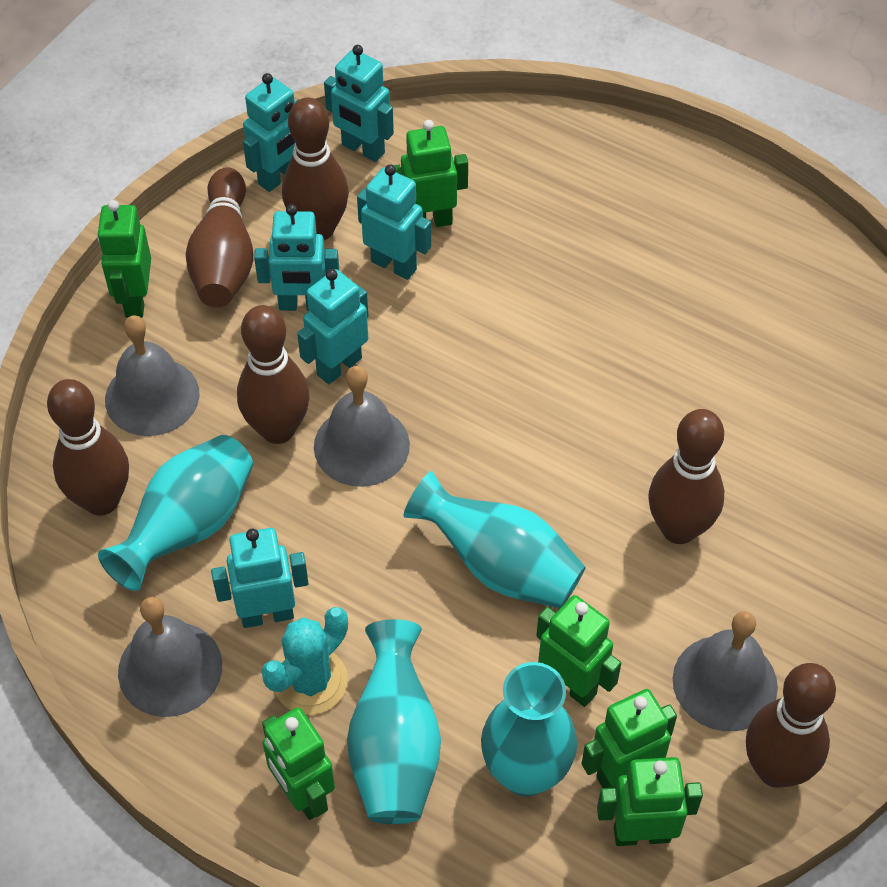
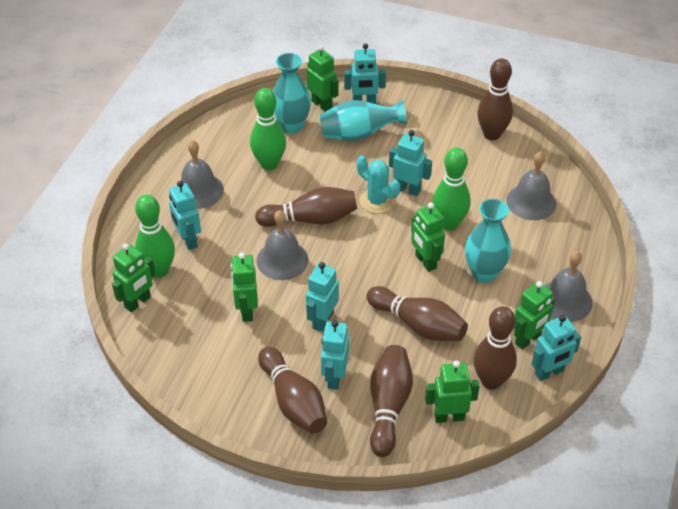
green bowling pin: none = 0 -> [135,195,175,278] [250,88,286,170] [433,148,471,231] = 3
turquoise vase: [98,435,253,591] [347,619,441,824] [403,471,586,608] [481,662,577,797] = 4 -> [272,53,311,134] [319,100,407,141] [465,199,511,283] = 3

